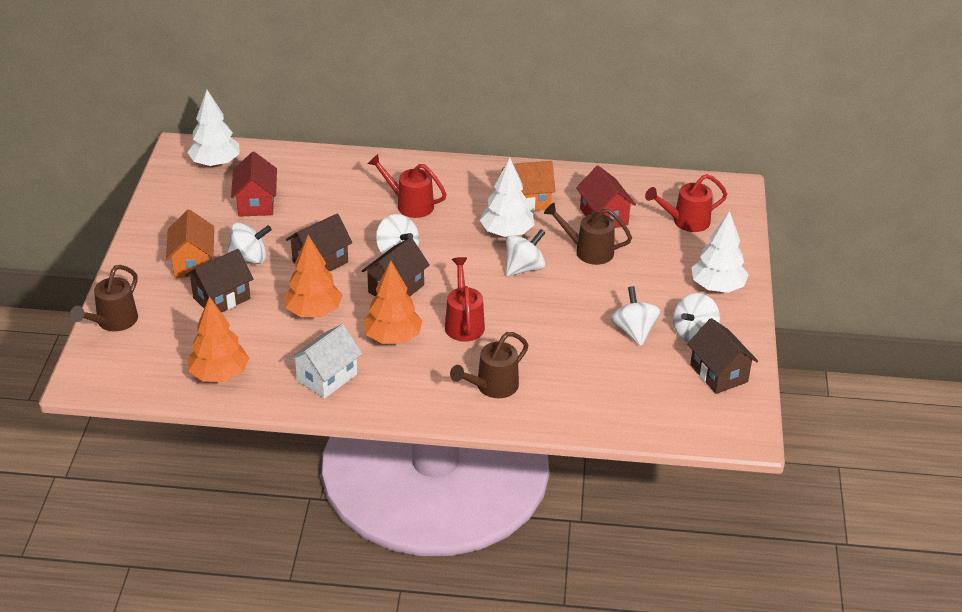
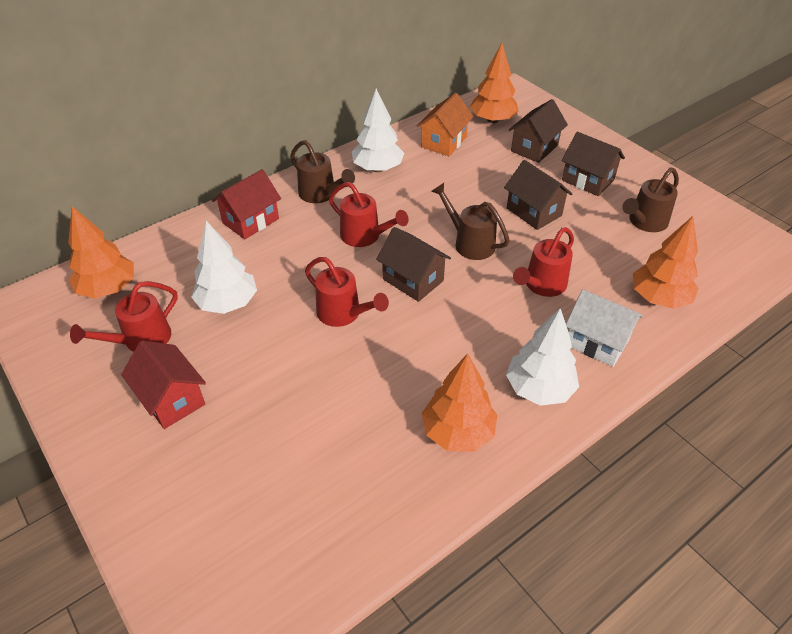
orange house: [166,210,214,278] [502,161,555,212] = 2 -> [417,93,474,156] = 1
orange tree: [188,296,249,382] [284,235,342,317] [363,261,422,344] = 3 -> [68,206,134,298] [422,353,497,452] [470,43,519,123] [633,216,698,309] = 4
red watering can: [368,154,447,218] [445,257,485,342] [645,174,727,232] = 3 -> [70,281,178,352] [305,257,389,327] [329,182,409,247] [513,227,574,297] = 4
white spinning top: [227,222,272,264] [376,214,419,255] [506,229,546,276] [611,286,661,346] [673,293,720,342] = 5 -> none = 0

